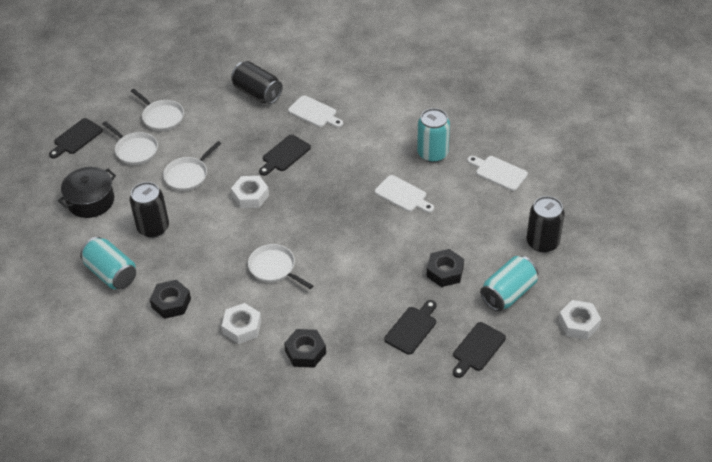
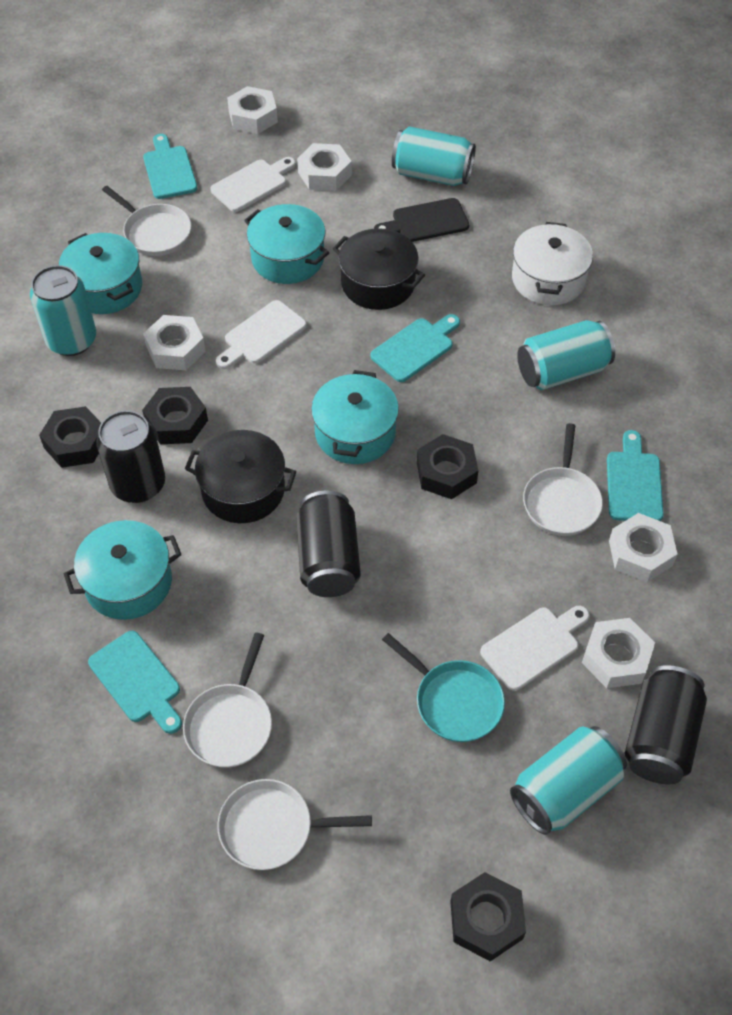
black cutting board: [49,118,103,159] [259,134,311,176] [384,300,436,355] [453,322,506,378] = 4 -> [374,198,469,242] = 1
black nut: [150,280,191,319] [284,329,326,368] [426,249,464,287] = 3 -> [39,406,101,468] [142,387,208,444] [417,434,478,499] [450,872,526,961] = 4
black pot: [58,167,116,218] = 1 -> [185,430,297,523] [333,228,425,310] = 2
turquoise can: [80,237,136,289] [417,108,450,163] [480,256,538,311] = 3 -> [30,265,96,356] [392,126,476,186] [510,726,627,835] [517,320,615,390] = 4
turquoise cutting board: none = 0 -> [88,631,182,734] [143,134,197,199] [370,314,460,382] [607,430,663,521] = 4
turquoise pan: none = 0 -> [382,633,505,742] = 1
turquoise pot: none = 0 -> [59,233,142,314] [64,520,181,620] [244,204,329,284] [311,370,399,464] = 4
white nut: [222,303,261,344] [231,176,269,208] [558,300,601,340] = 3 -> [143,315,206,370] [227,86,278,134] [297,143,352,191] [582,618,655,688] [609,513,677,582] = 5
white pot: none = 0 -> [512,222,593,305] = 1

